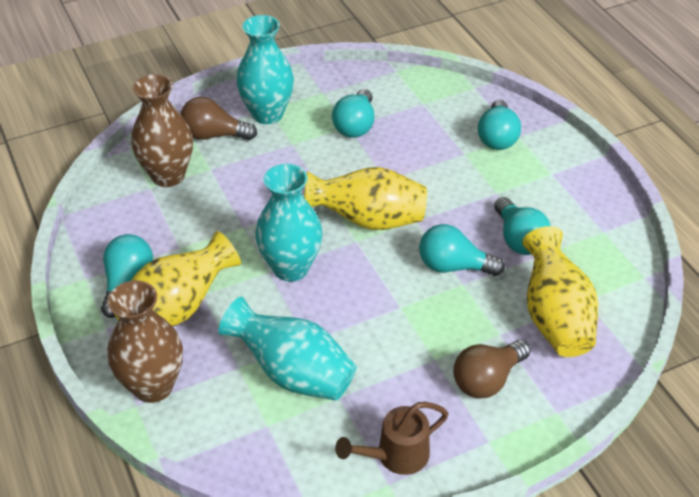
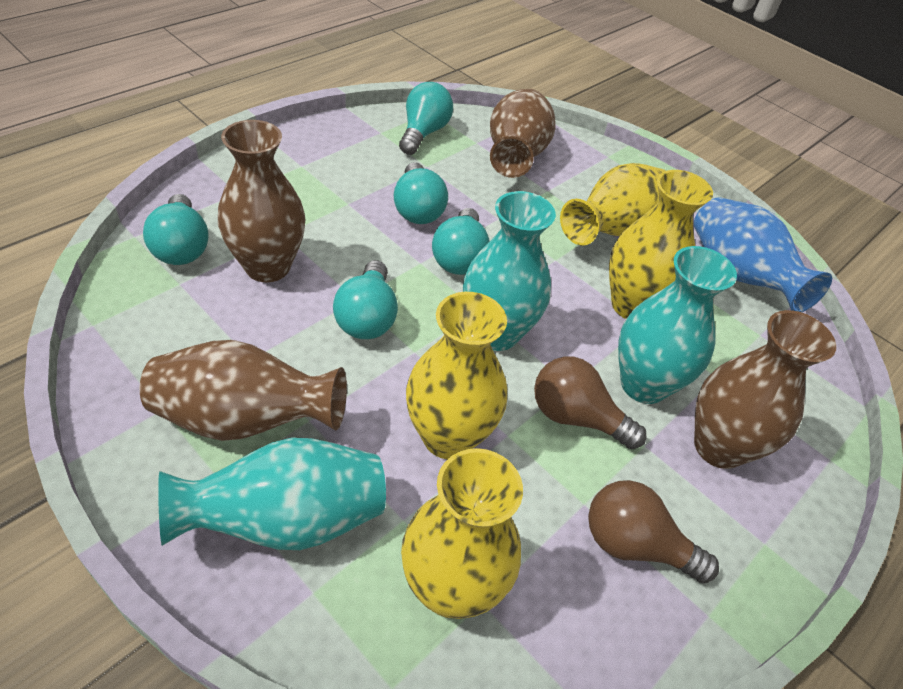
blue vase: none = 0 -> [694,197,832,312] = 1
brown vase: [108,280,183,403] [131,74,193,187] = 2 -> [140,340,347,441] [218,120,306,282] [490,89,555,178] [694,310,836,469] = 4
brown watering can: [335,402,449,475] = 1 -> none = 0
yellow vase: [114,231,241,326] [304,167,427,230] [522,226,598,357] = 3 -> [401,448,523,619] [406,292,507,459] [560,163,666,246] [609,170,713,319] = 4

